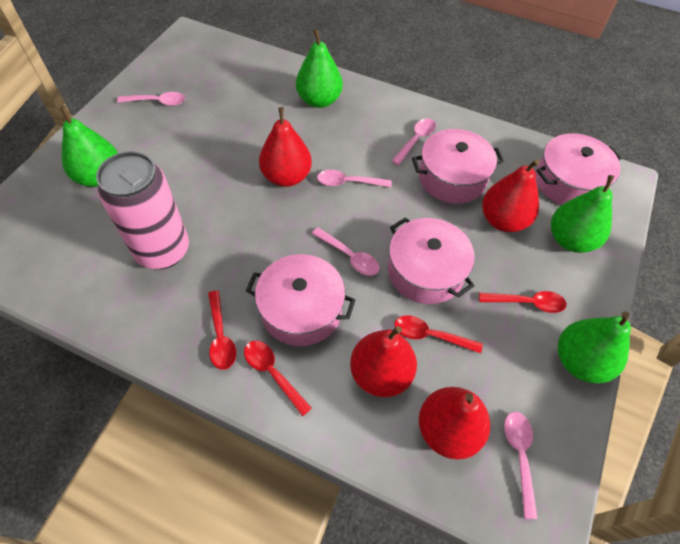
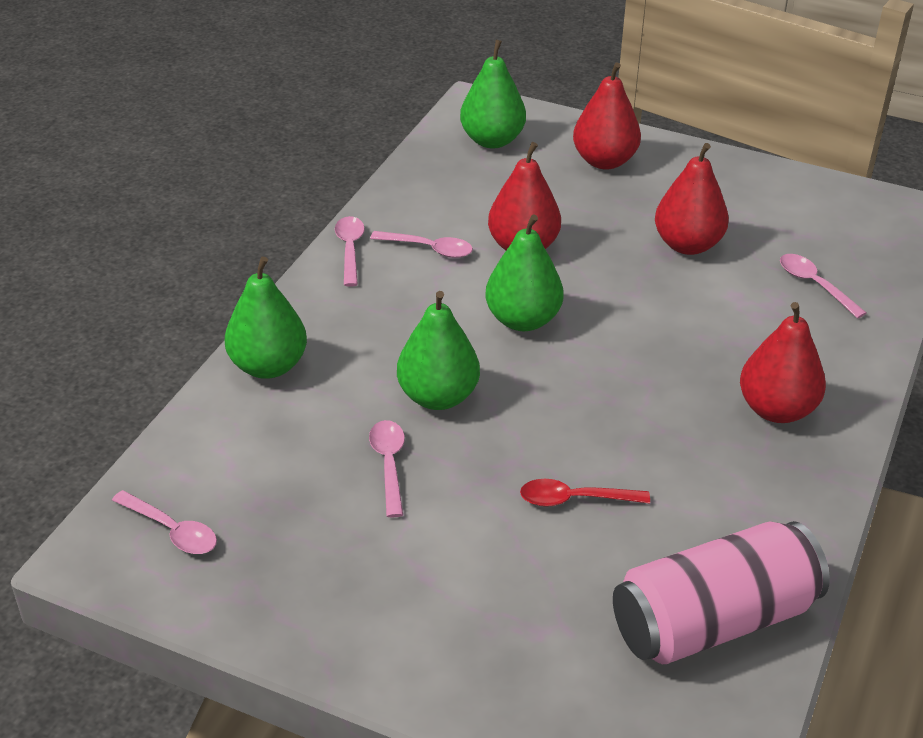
pink pot: [246,254,355,346] [388,217,475,304] [412,129,504,204] [536,133,622,205] = 4 -> none = 0
red spoon: [208,290,236,370] [244,341,312,416] [394,315,483,353] [479,291,567,313] = 4 -> [520,479,650,507] = 1

